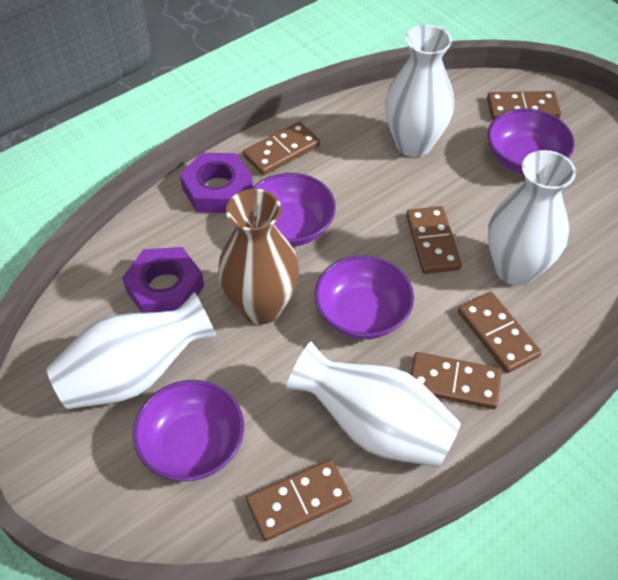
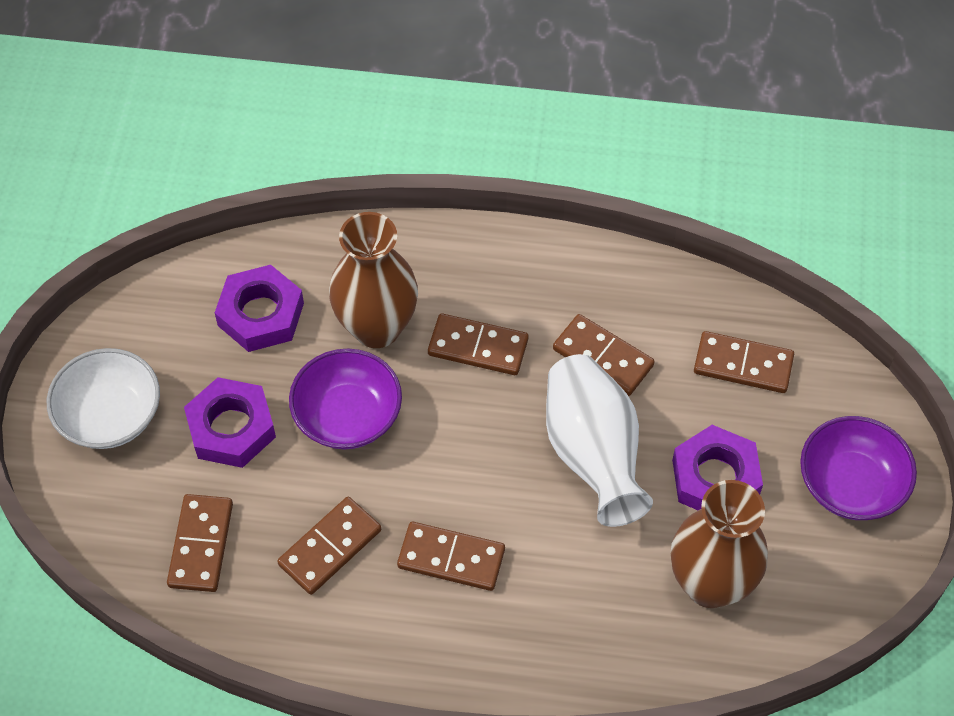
brown vase: [218,189,299,324] = 1 -> [329,212,418,348] [671,480,768,608] = 2
purple bowl: [133,380,244,481] [252,173,336,247] [314,255,414,340] [487,108,575,174] = 4 -> [289,349,402,449] [800,416,917,520] = 2
purple nut: [122,247,204,313] [180,153,253,213] = 2 -> [184,377,276,468] [215,265,304,352] [672,425,763,510] = 3
white bowl: none = 0 -> [47,348,160,449] = 1
white vase: [46,292,217,409] [286,342,461,467] [385,25,454,157] [488,150,576,286] = 4 -> [546,354,653,527] = 1

